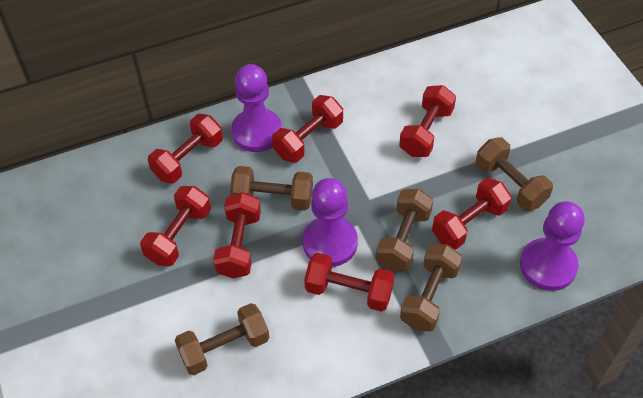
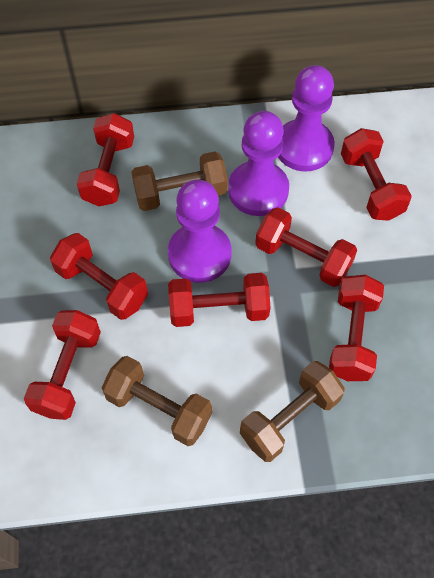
brown dumbbell: [175,303,270,375] [230,166,313,211] [376,189,433,271] [400,244,462,331] [476,138,553,211] = 5 -> [102,356,212,446] [132,151,228,211] [240,361,345,462] = 3

